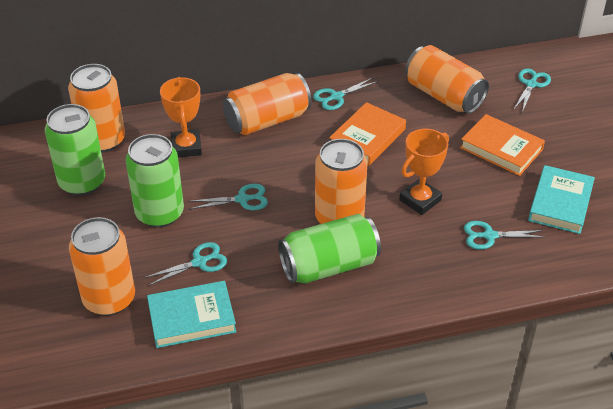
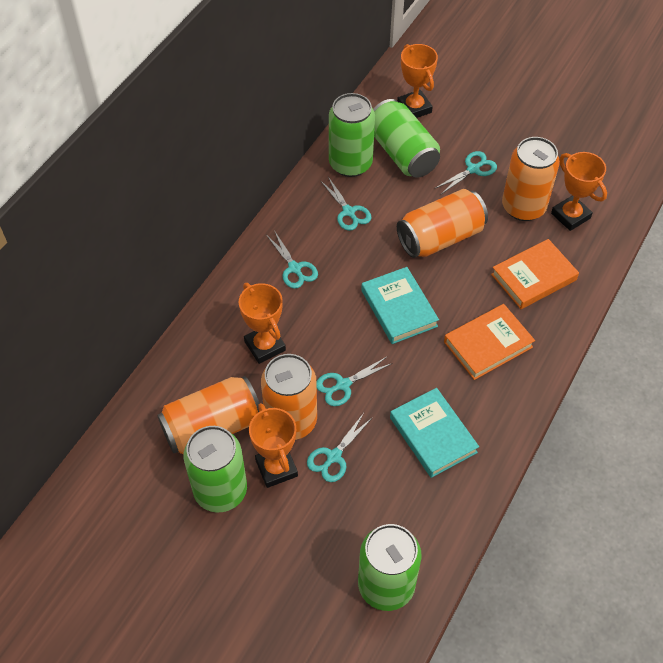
green can: [45,104,105,196] [126,134,184,228] [278,214,381,284] = 3 -> [184,426,247,513] [329,93,375,177] [358,524,422,611] [373,99,440,178] = 4
orange can: [68,64,125,153] [69,217,135,316] [223,73,312,135] [315,139,368,224] [405,45,489,114] = 5 -> [157,376,260,455] [261,354,317,440] [397,189,488,258] [502,137,560,221] = 4
orange trophy: [160,77,202,158] [399,129,449,215] = 2 -> [239,283,286,364] [249,403,298,488] [397,44,438,118] [551,152,607,231] = 4

